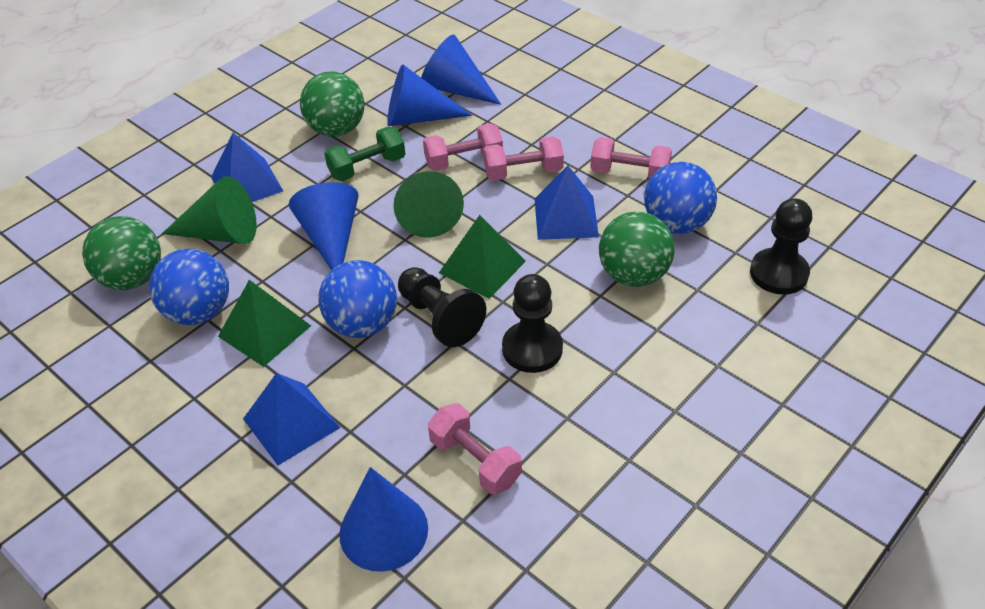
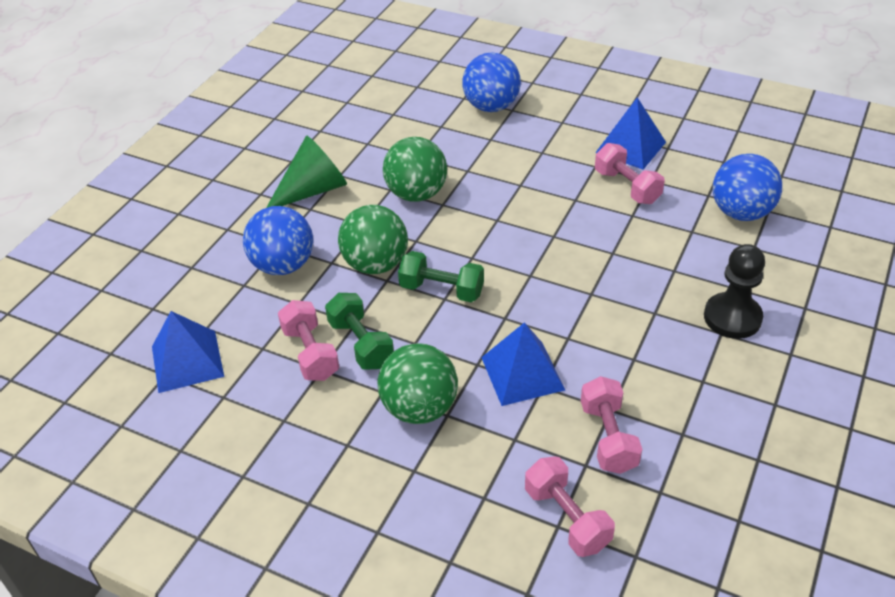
black pawn: [398,267,486,347] [502,274,563,373] [750,198,812,295] = 3 -> [704,244,765,339] = 1
blue cone: [289,182,359,270] [339,467,428,572] [387,65,472,126] [421,34,501,105] = 4 -> none = 0
green cone: [162,176,257,244] [393,171,464,238] = 2 -> [266,136,347,208] = 1
green dumbbell: [324,127,405,181] = 1 -> [325,293,394,369] [398,251,484,302] = 2
green pyramid: [218,280,311,367] [439,215,526,299] = 2 -> none = 0

